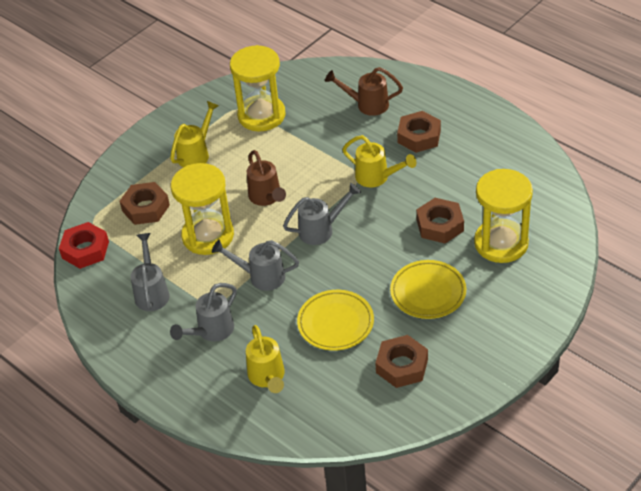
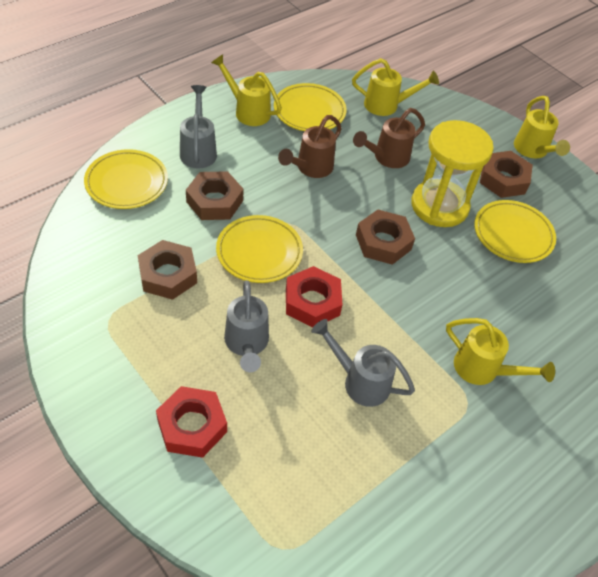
grey watering can: [131,233,170,311] [170,283,237,342] [212,240,299,291] [283,183,361,245] = 4 -> [180,85,217,168] [224,280,269,372] [311,319,415,407] = 3
red nut: [59,222,109,269] = 1 -> [156,386,227,458] [286,266,343,328] = 2
yellow hourglass: [171,163,234,255] [230,45,285,131] [474,169,533,263] = 3 -> [411,120,494,227] = 1
yellow plate: [297,290,374,351] [390,260,466,319] = 2 -> [84,149,168,209] [216,215,303,283] [274,83,347,131] [474,200,556,263] = 4
yellow watering can: [170,101,219,168] [246,325,285,393] [342,135,416,188] = 3 -> [211,54,282,126] [352,58,439,116] [446,318,555,385] [514,96,570,158] = 4

